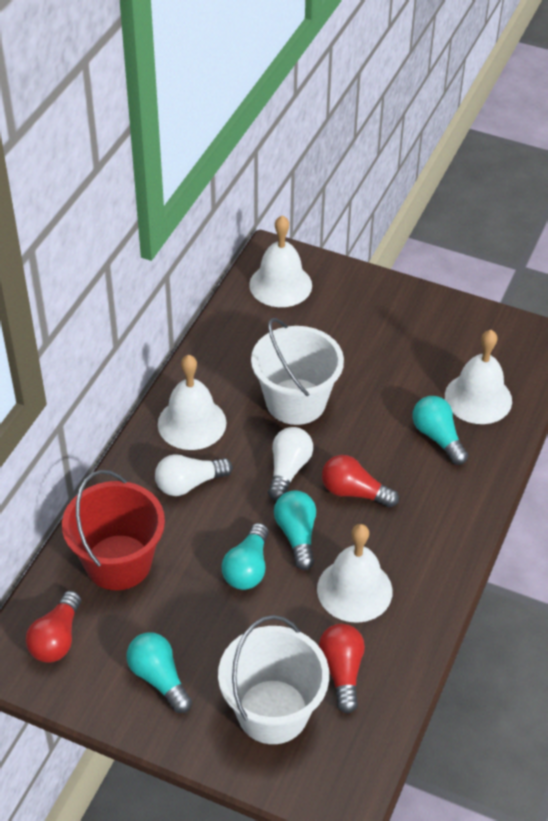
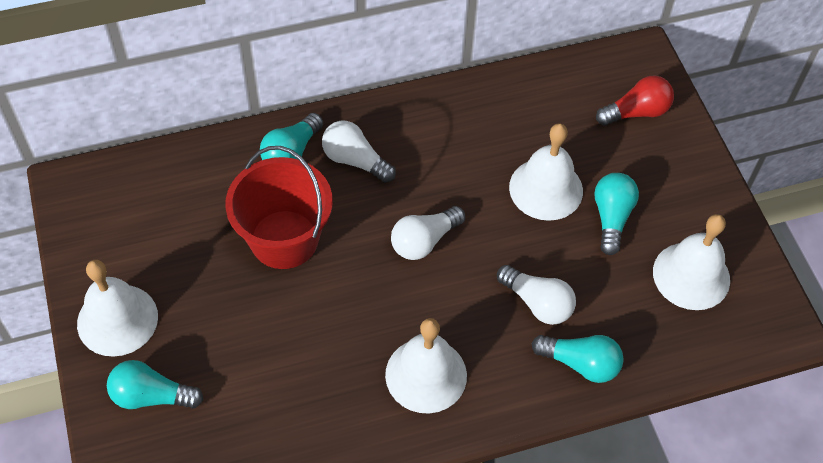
red light bulb: [26,591,81,663] [319,624,365,714] [322,455,399,508] = 3 -> [596,75,674,125] = 1
white bucket: [218,615,329,744] [251,318,344,425] = 2 -> none = 0
white light bulb: [155,454,233,496] [268,427,313,501] = 2 -> [322,121,396,183] [391,206,465,260] [497,265,576,325] = 3

